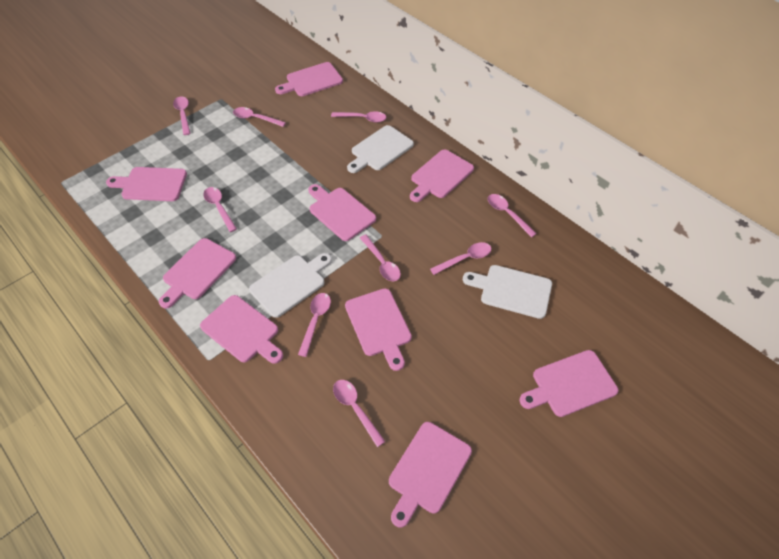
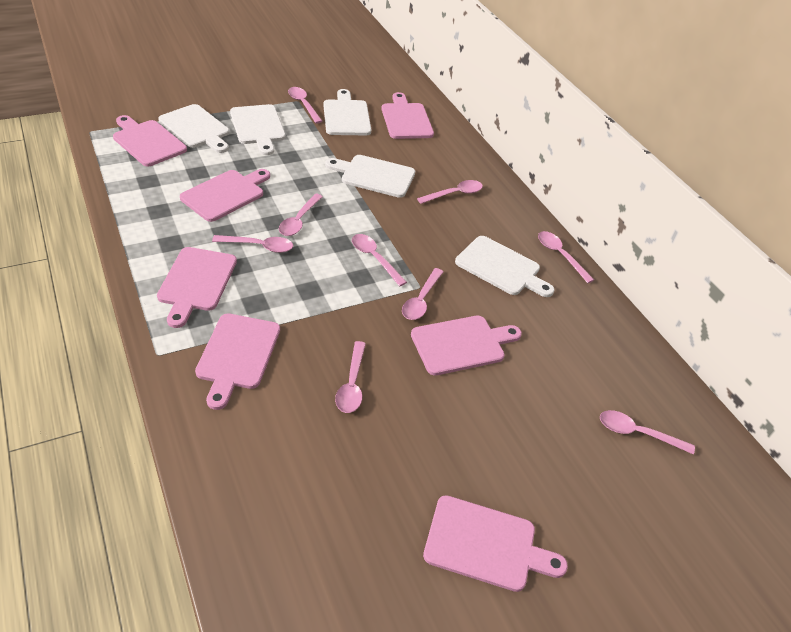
pink cutting board: [106,167,187,201] [159,238,236,308] [200,295,283,364] [275,62,343,96] [308,184,376,241] [345,288,412,371] [389,422,472,528] [410,149,474,202] [520,350,618,417] = 9 -> [113,115,187,166] [157,247,237,328] [180,169,270,222] [195,313,280,410] [381,92,434,139] [411,316,522,376] [423,495,568,592] = 7
white cutting board: [249,253,332,318] [347,125,414,173] [463,265,552,319] = 3 -> [158,104,229,153] [230,104,286,155] [323,89,371,135] [325,155,415,198] [455,236,555,297] = 5

